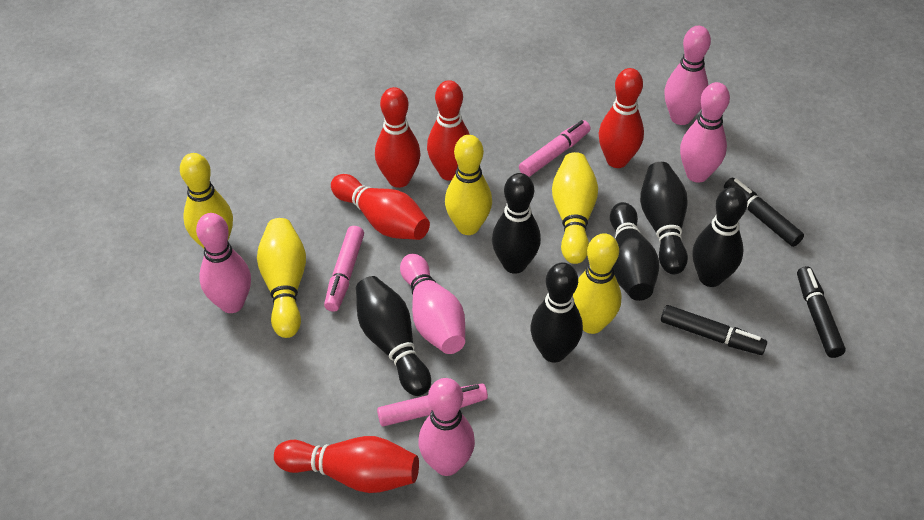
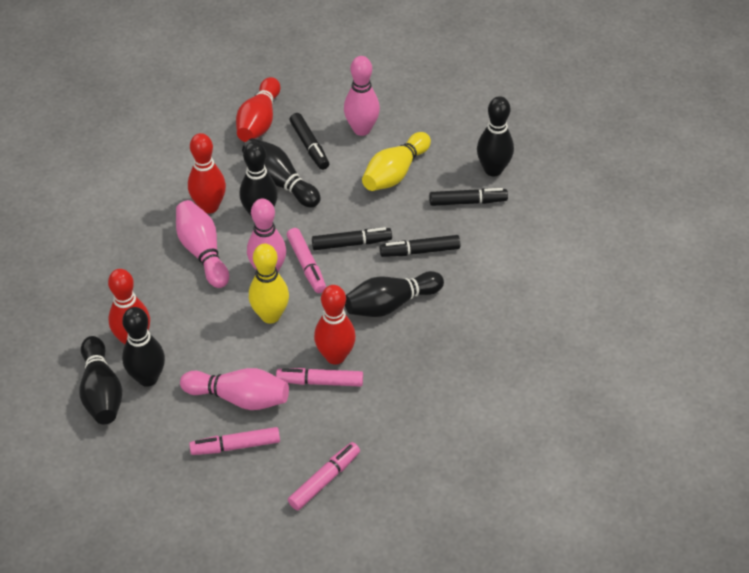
black marker: [661,305,767,355] [724,178,804,247] [797,266,846,358] = 3 -> [289,113,329,170] [312,227,392,250] [380,235,460,257] [429,188,508,206] = 4
pink bowling pin: [196,213,251,313] [400,254,465,354] [418,378,475,476] [664,26,711,125] [680,82,730,183] = 5 -> [176,200,229,288] [180,368,289,410] [247,199,286,271] [344,56,380,136] = 4
pink marker: [324,226,364,312] [377,384,488,426] [519,120,591,177] = 3 -> [189,427,280,455] [276,368,363,387] [287,228,326,293] [288,442,360,511] = 4
red bowling pin: [274,436,419,493] [331,174,430,240] [375,87,420,188] [427,80,470,181] [598,68,644,168] = 5 -> [108,269,150,345] [188,133,226,214] [236,77,280,142] [314,285,356,365] = 4
yellow bowling pin: [180,153,233,248] [257,218,306,338] [445,135,492,235] [552,152,598,264] [573,233,621,334] = 5 -> [249,244,289,324] [362,132,431,191] = 2

